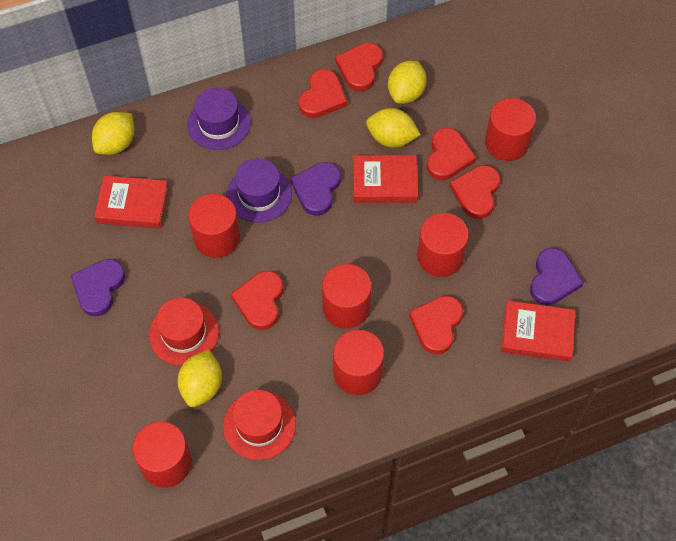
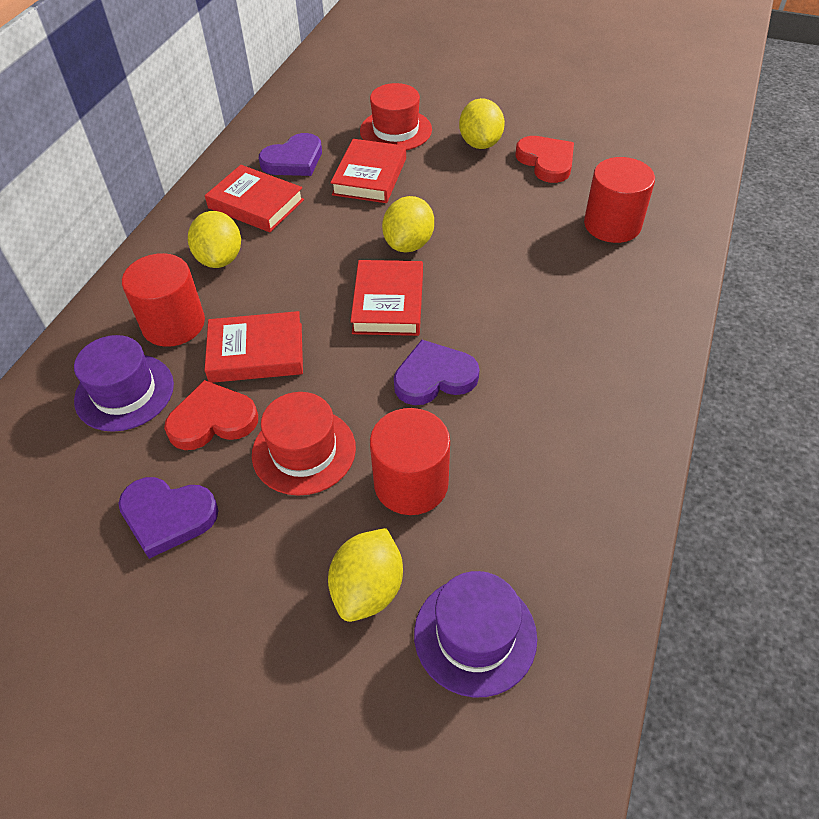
red book: [94,175,169,229] [353,155,418,203] [501,301,576,362] = 3 -> [204,311,303,383] [205,165,304,232] [330,139,406,203] [350,260,423,336] = 4
red cylinder: [132,421,192,488] [188,194,240,258] [322,264,372,329] [333,330,384,395] [417,213,469,277] [485,98,536,161] = 6 -> [122,253,205,347] [370,408,450,515] [584,157,655,243] = 3
red heart: [231,271,283,330] [298,69,347,118] [335,43,383,91] [409,296,463,354] [427,128,476,180] [450,165,500,219] = 6 -> [164,380,258,450] [516,136,574,183] = 2

